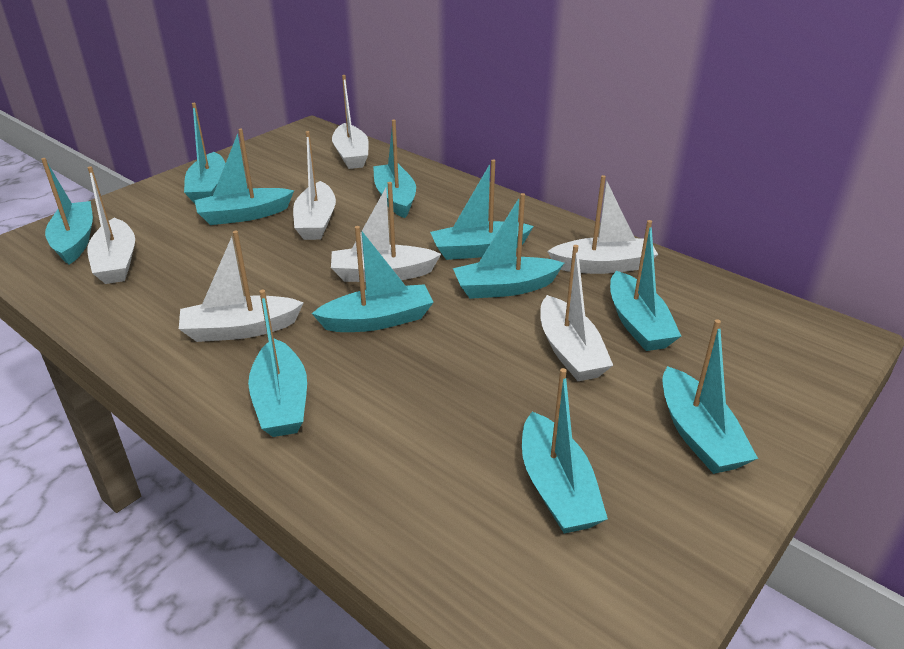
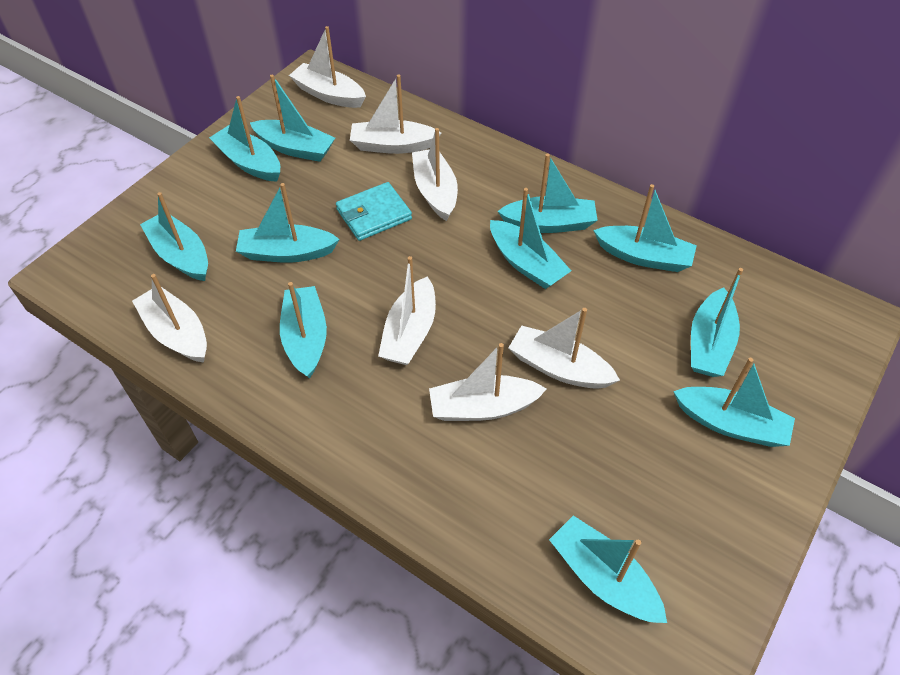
turquoise wallet: none = 0 -> [336,182,412,241] = 1

